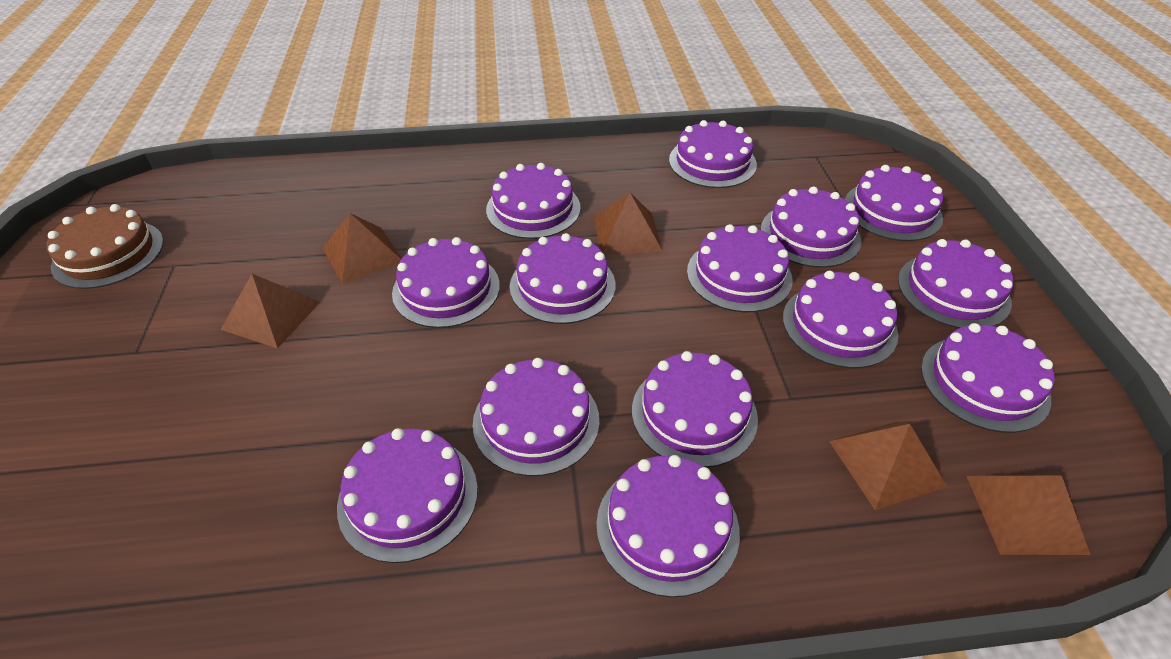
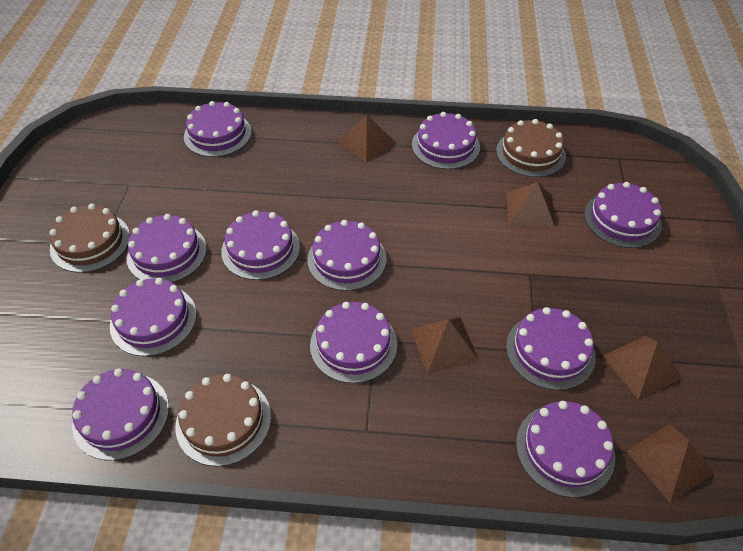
brown cake: [46,204,164,289] = 1 -> [49,204,130,273] [175,374,271,466] [496,119,566,177] = 3
purple cake: [337,428,478,563] [392,237,500,328] [473,358,599,476] [486,163,581,239] [510,233,616,324] [596,455,740,597] [632,351,758,467] [669,120,757,188] [687,224,793,312] [761,187,861,268] [783,271,898,368] [845,165,943,241] [898,239,1014,328] [921,323,1055,433] = 14 -> [72,368,169,460] [110,278,197,356] [127,214,207,283] [184,101,251,157] [221,210,300,280] [308,220,387,291] [310,302,397,383] [412,112,480,169] [506,307,596,390] [516,401,615,498] [584,182,662,248] = 11

